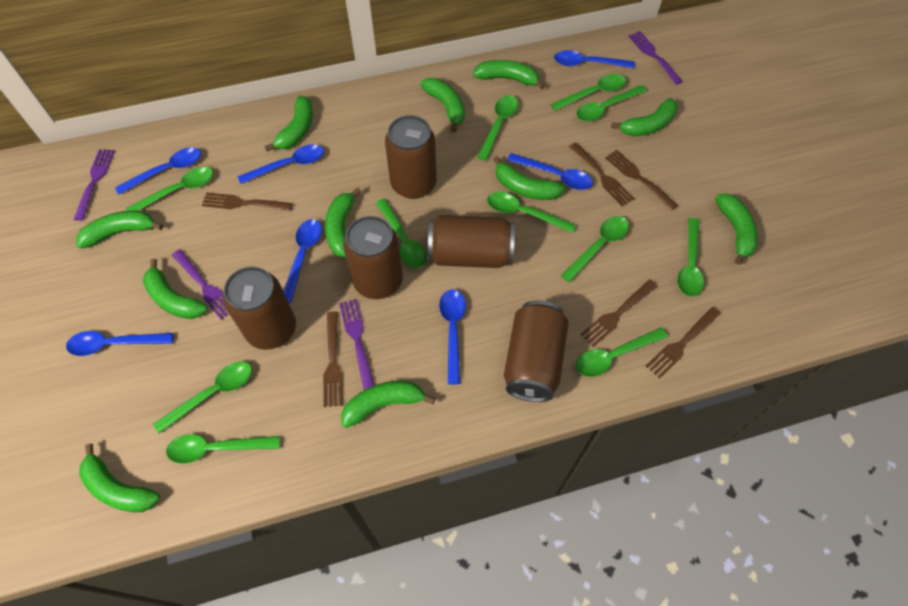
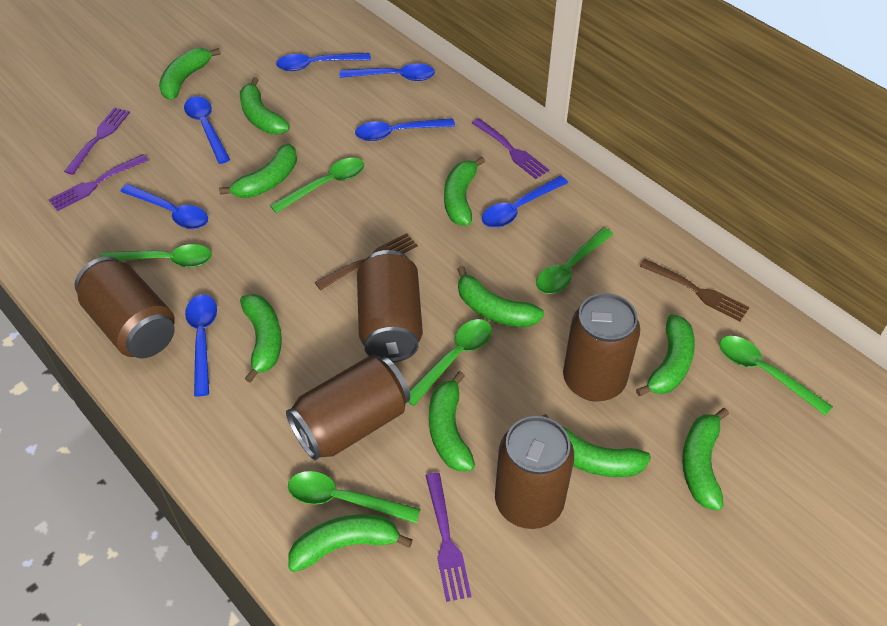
brown fork: [202,192,292,211] [323,312,343,407] [569,142,635,207] [580,279,657,347] [606,150,678,210] [646,307,721,379] = 6 -> [315,233,418,290] [640,259,749,322] = 2
green spoon: [126,167,213,211] [153,361,252,433] [166,434,280,464] [376,199,427,269] [477,95,518,161] [487,192,576,233] [551,74,626,111] [561,216,629,283] [576,85,646,122] [576,327,668,377] [677,218,704,297] = 11 -> [100,244,212,267] [270,158,364,213] [288,471,421,523] [408,319,492,406] [536,228,613,294] [719,336,833,416] = 6

